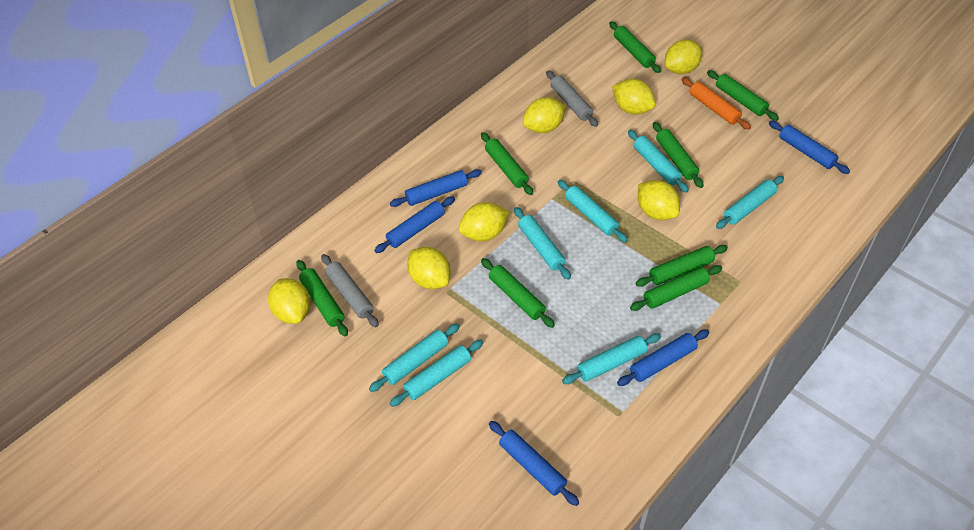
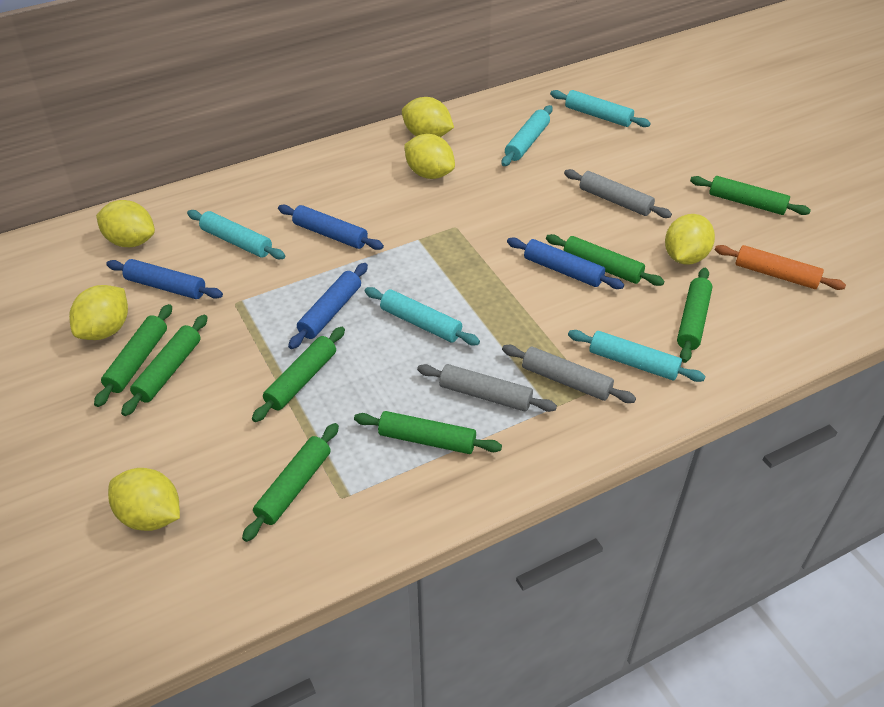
blue rolling pin: [374,196,455,253] [390,169,482,207] [489,421,579,506] [617,329,710,386] [769,121,850,174] = 5 -> [106,259,223,299] [278,205,384,250] [288,263,368,349] [507,238,624,289] = 4
grey rolling pin: [321,254,379,327] [546,70,598,127] = 2 -> [417,364,557,412] [502,345,636,403] [564,169,672,218] = 3
turquoise rolling pin: [369,323,460,392] [390,340,484,407] [514,207,571,280] [558,180,628,242] [562,333,661,384] [628,130,689,193] [716,176,784,229] = 7 -> [187,210,285,259] [365,287,480,345] [501,105,553,166] [550,90,651,127] [568,330,705,382] = 5
yellow lemon: [268,278,311,324] [407,247,451,289] [459,202,509,241] [523,97,566,133] [612,79,656,115] [638,180,680,220] [665,39,702,74] = 7 -> [69,285,128,340] [96,200,155,247] [108,468,180,531] [402,97,454,137] [404,134,455,179] [665,214,715,264] = 6

